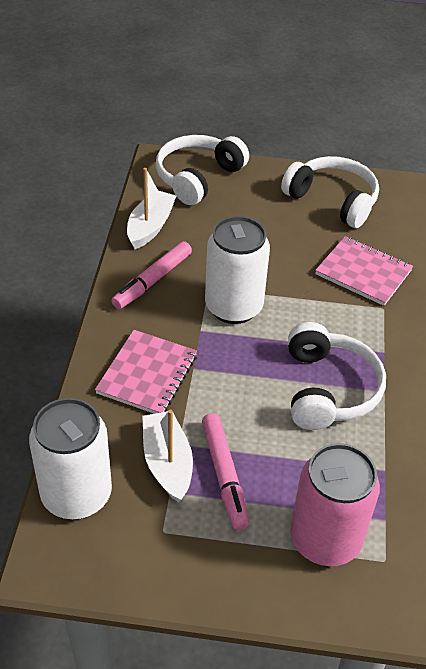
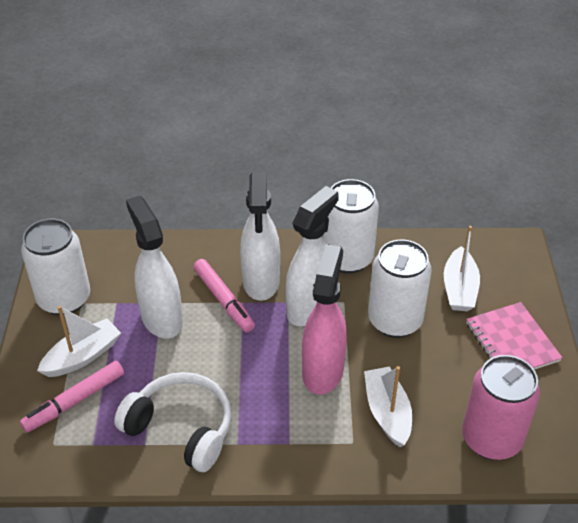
pink notebook: [95,330,197,414] [315,236,413,306] = 2 -> [466,302,563,370] = 1
pink spray bottle: none = 0 -> [302,244,347,395] = 1
white boat: [127,168,176,249] [142,410,193,503] = 2 -> [37,306,121,377] [364,366,412,447] [444,226,480,311] = 3
white can: [29,398,112,519] [205,216,270,324] = 2 -> [21,219,90,315] [323,179,379,274] [368,239,432,338] = 3
white headphones: [156,135,249,205] [281,156,379,228] [288,322,386,430] = 3 -> [114,372,232,472] = 1
white spray bottle: none = 0 -> [126,196,183,339] [240,172,280,301] [286,186,339,326] = 3

